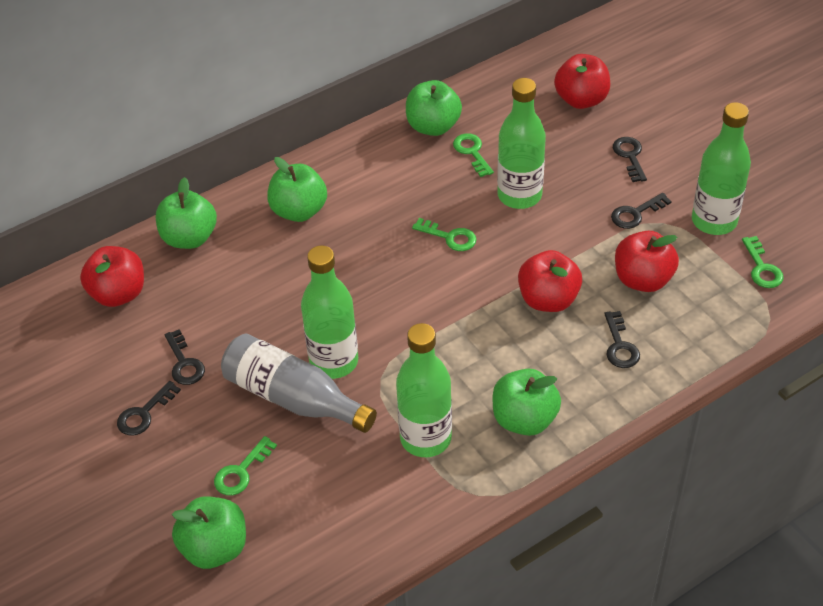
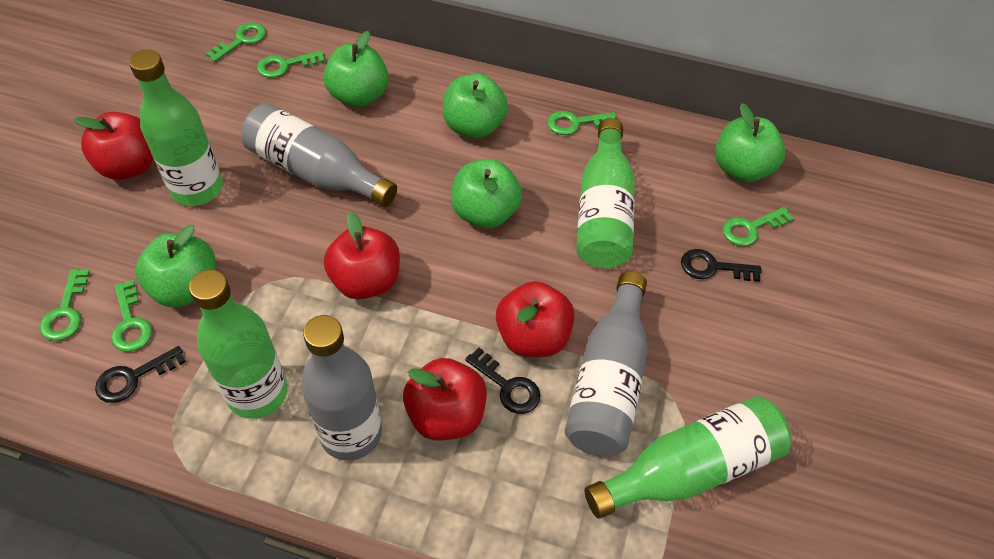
black key: [117,381,181,436] [164,329,205,385] [604,311,640,368] [611,193,671,229] [613,137,647,182] = 5 -> [95,346,186,403] [465,347,540,414] [681,249,761,282] = 3
green key: [214,436,277,495] [412,218,477,251] [453,133,494,177] [742,236,784,288] = 4 -> [40,269,90,341] [111,280,152,352] [205,22,266,62] [257,50,325,78] [547,111,616,135] [722,207,794,246] = 6
grey bottle: [221,333,377,433] = 1 -> [241,103,397,207] [301,315,382,461] [565,271,648,456] = 3

